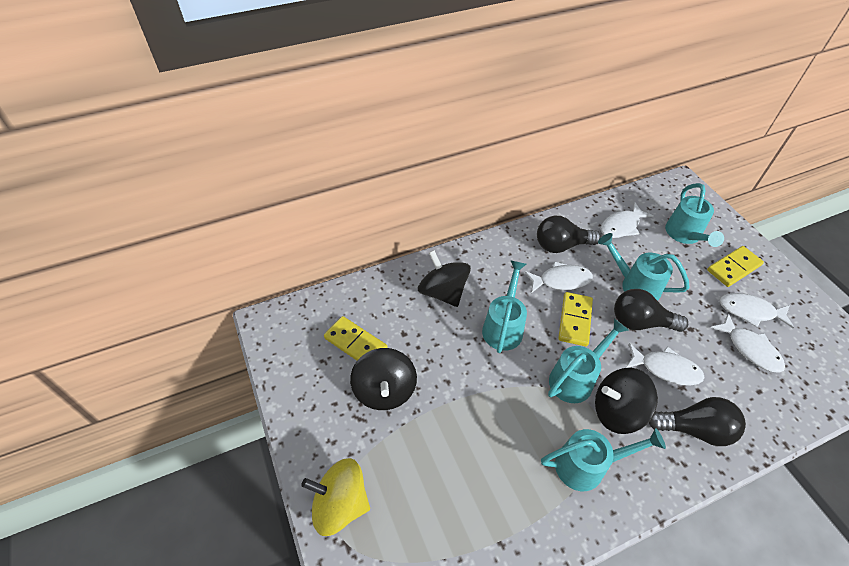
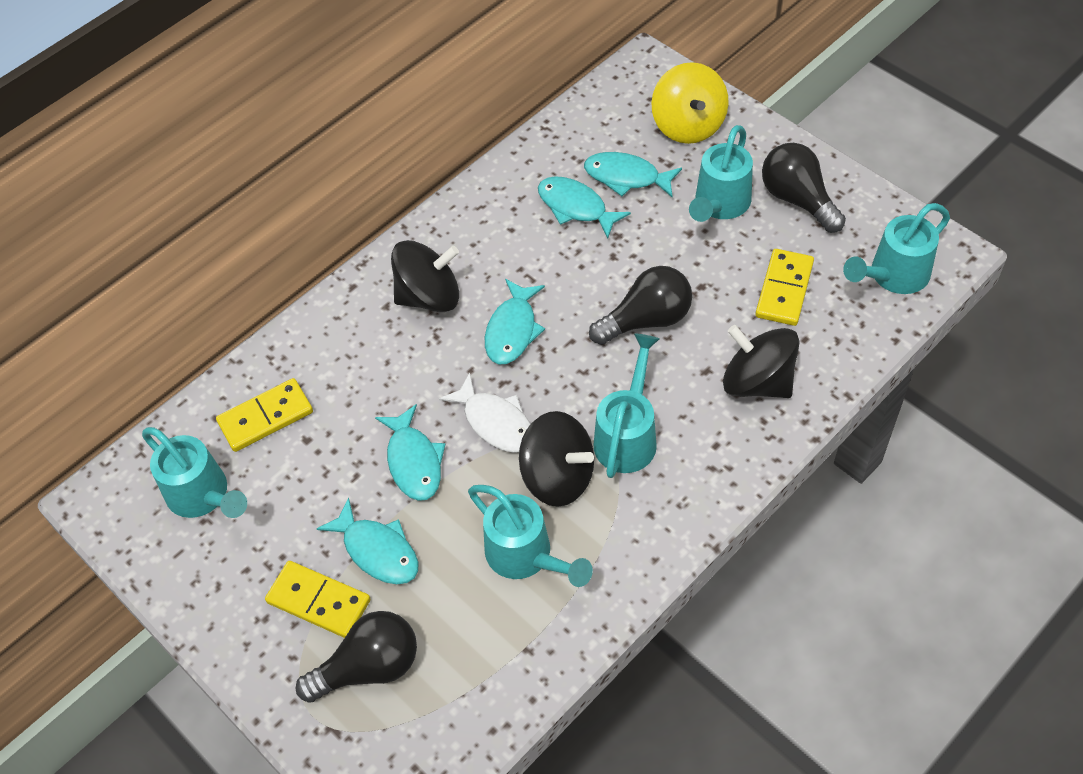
turquoise fish: none = 0 -> [317,497,418,584] [375,404,445,501] [485,279,545,364] [538,176,631,239] [584,152,682,197] = 5
white fish: [525,262,593,293] [601,202,653,238] [626,343,705,385] [710,313,785,373] [720,293,794,328] = 5 -> [439,373,530,453] = 1

